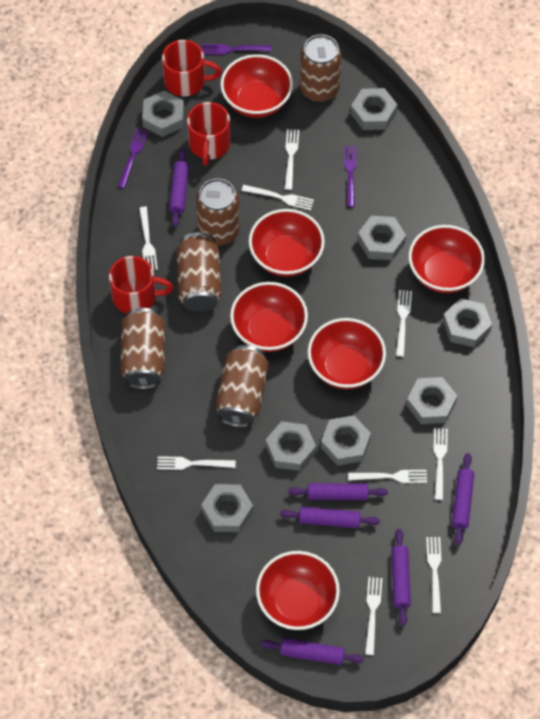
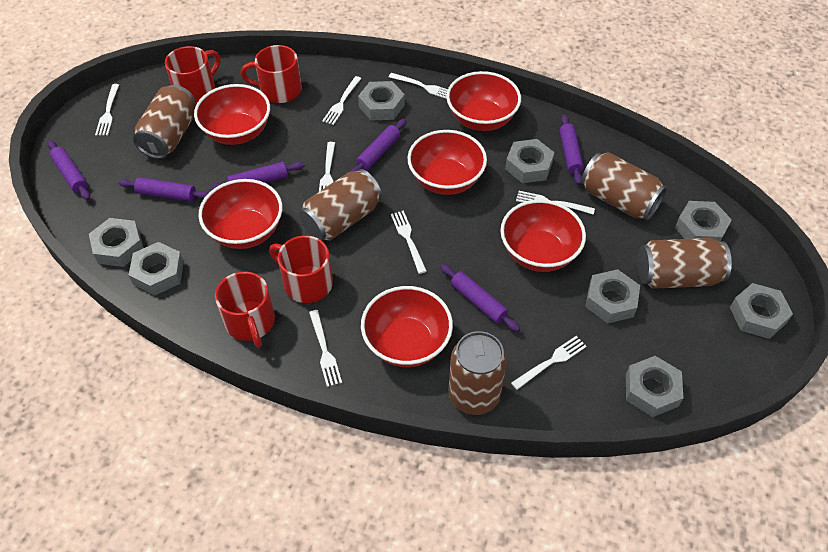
purple fork: [118,128,149,188] [202,44,271,55] [344,146,357,207] = 3 -> none = 0
red mug: [109,256,173,314] [162,40,222,96] [187,102,231,166] = 3 -> [165,46,220,104] [215,271,275,348] [240,45,302,103] [269,236,333,303] = 4
white fork: [139,207,158,270] [157,456,236,470] [242,185,314,211] [285,129,299,190] [348,470,427,483] [365,577,382,655] [396,290,412,357] [426,537,441,613] [433,428,448,500] = 9 -> [95,84,119,136] [309,310,342,387] [319,142,335,192] [322,76,362,125] [389,73,448,99] [391,211,427,274] [511,336,587,390] [516,191,595,215] = 8

